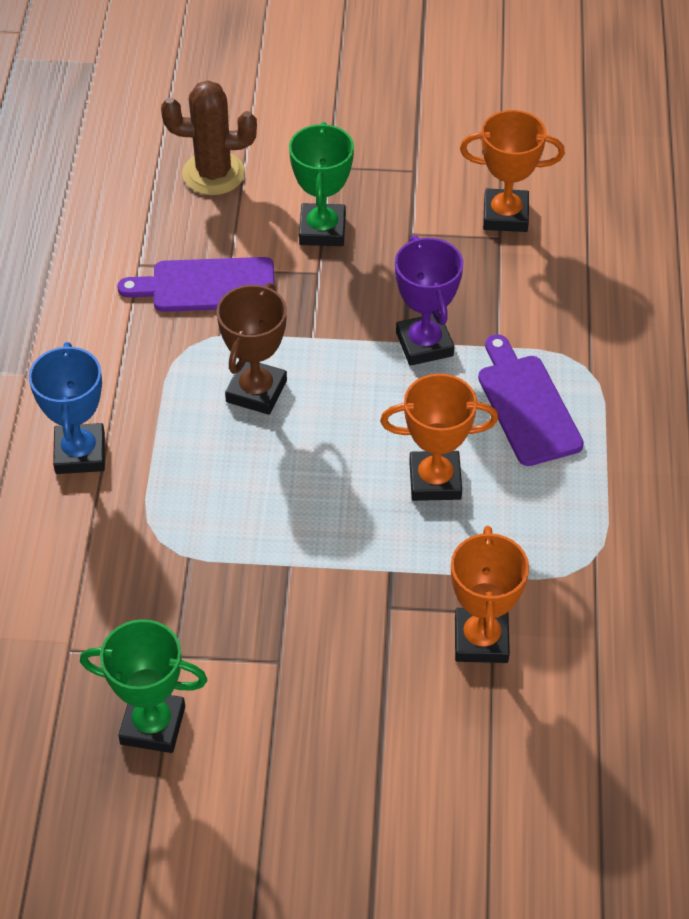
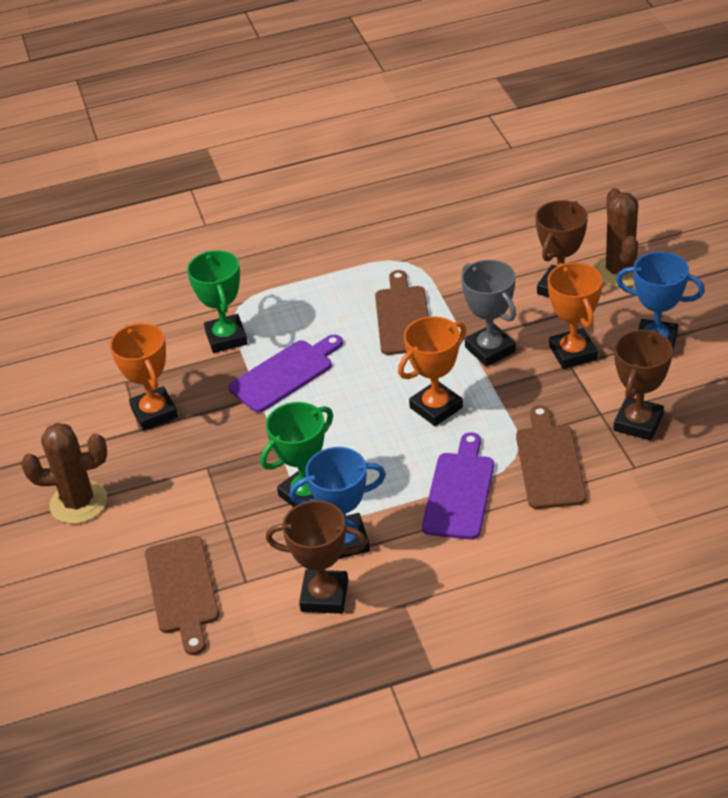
blue trophy: [29,342,105,474] = 1 -> [290,447,386,559] [616,252,705,349] = 2
brown cactus: [161,80,257,195] = 1 -> [21,423,107,524] [594,188,638,287] = 2
brown cutting board: none = 0 -> [145,536,219,655] [375,270,429,355] [516,405,587,509] = 3
brown trophy: [216,283,287,415] = 1 -> [266,500,367,614] [535,200,588,297] [614,329,673,441] = 3
grey trophy: none = 0 -> [461,260,516,367] = 1
purple trophy: [395,235,463,366] = 1 -> none = 0

